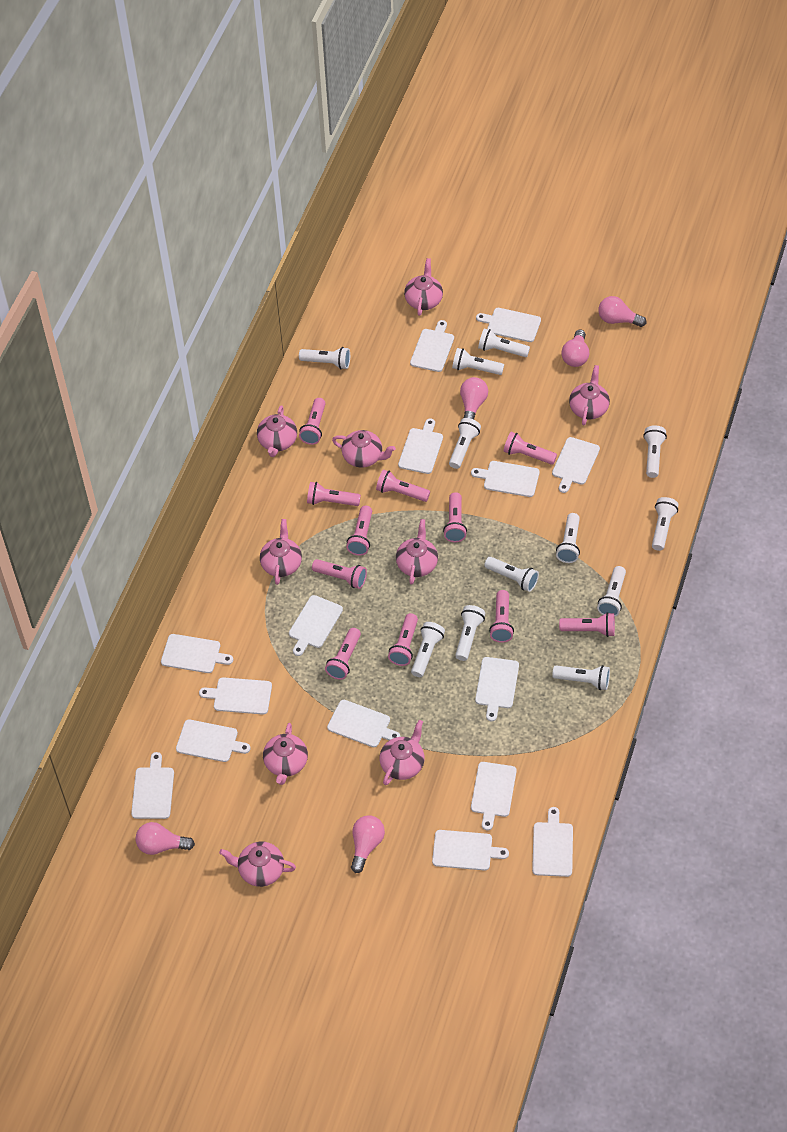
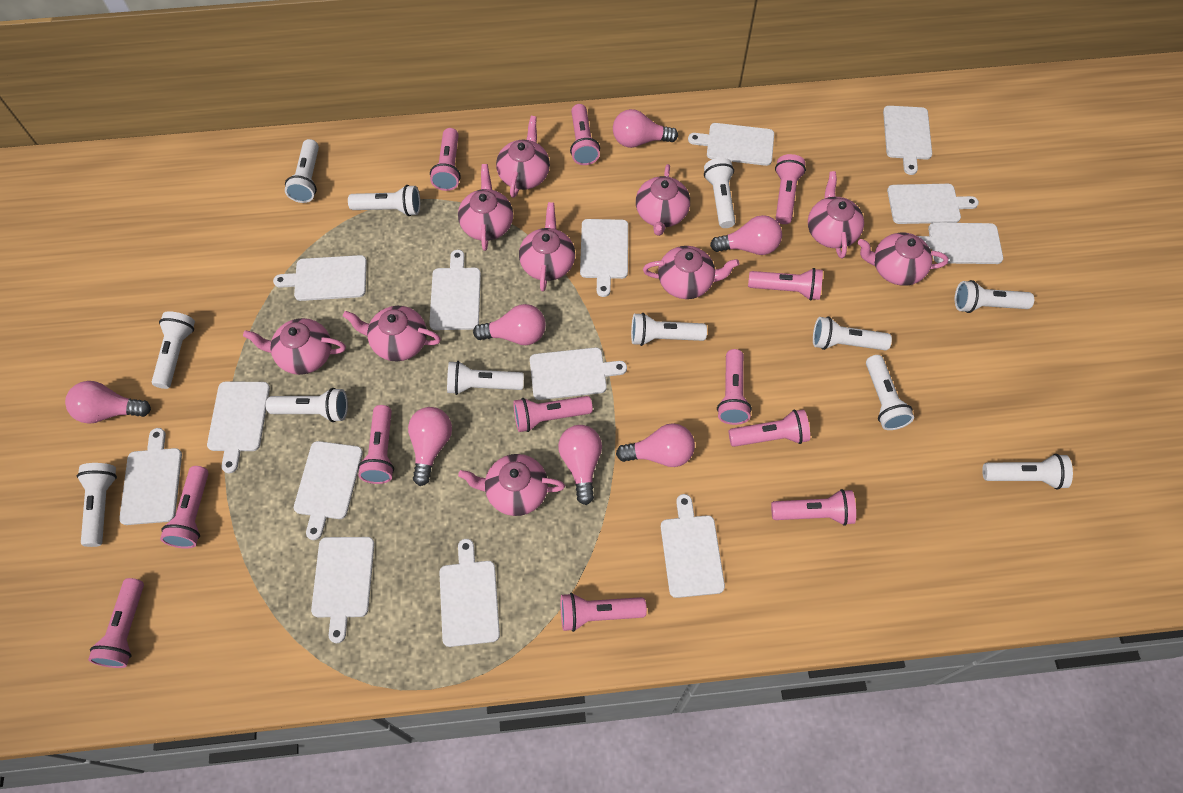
pink flashlight: [299,398,326,445] [307,482,361,506] [312,559,367,589] [325,628,361,680] [346,506,372,556] [376,469,430,502] [388,613,418,666] [443,492,467,542] [489,590,514,643] [503,432,557,465] [559,612,615,637] = 11 -> [88,578,144,668] [160,466,209,549] [358,405,394,484] [430,128,461,191] [513,396,593,432] [561,593,647,632] [570,104,600,165] [717,349,752,425] [729,409,810,447] [748,268,823,300] [771,489,856,526] [775,154,806,224] = 12
pink light bulb: [136,822,195,855] [351,815,385,873] [460,377,488,420] [561,330,589,367] [598,296,646,327] = 5 -> [65,381,151,424] [408,407,452,486] [473,304,546,345] [558,425,602,505] [613,109,678,148] [616,423,695,467] [710,215,782,255] = 7
pink teapot: [219,842,296,887] [257,405,297,457] [260,519,302,585] [263,723,308,785] [332,430,396,468] [380,720,425,785] [396,519,438,584] [404,258,443,316] [569,365,610,425] = 9 -> [243,318,346,375] [343,306,441,361] [458,164,513,251] [458,454,565,516] [496,116,550,198] [519,202,575,291] [636,164,690,236] [643,246,739,299] [808,171,864,259] [858,233,948,286] = 10
white cutting board: [131,752,174,819] [161,634,233,673] [176,719,250,762] [199,677,272,715] [289,595,343,656] [327,700,400,747] [398,419,443,474] [410,320,454,372] [432,830,509,871] [471,461,540,497] [471,762,517,830] [475,657,519,721] [476,308,541,342] [532,807,573,877] [552,437,600,493] = 15 -> [119,428,182,525] [207,381,270,473] [273,255,367,301] [294,441,363,540] [311,537,374,643] [429,250,481,330] [439,539,500,647] [530,348,627,400] [580,219,628,297] [661,494,725,598] [688,123,774,166] [883,106,932,175] [887,184,979,224] [918,223,1003,264] = 14

